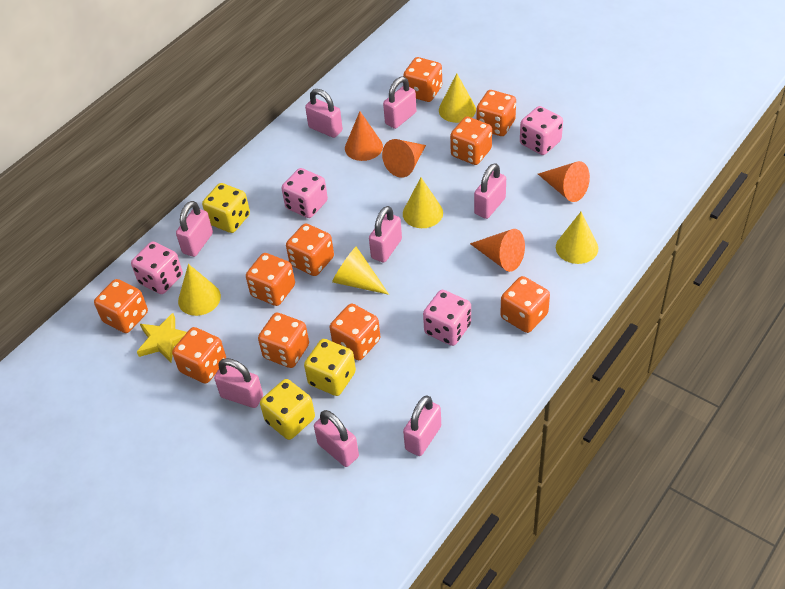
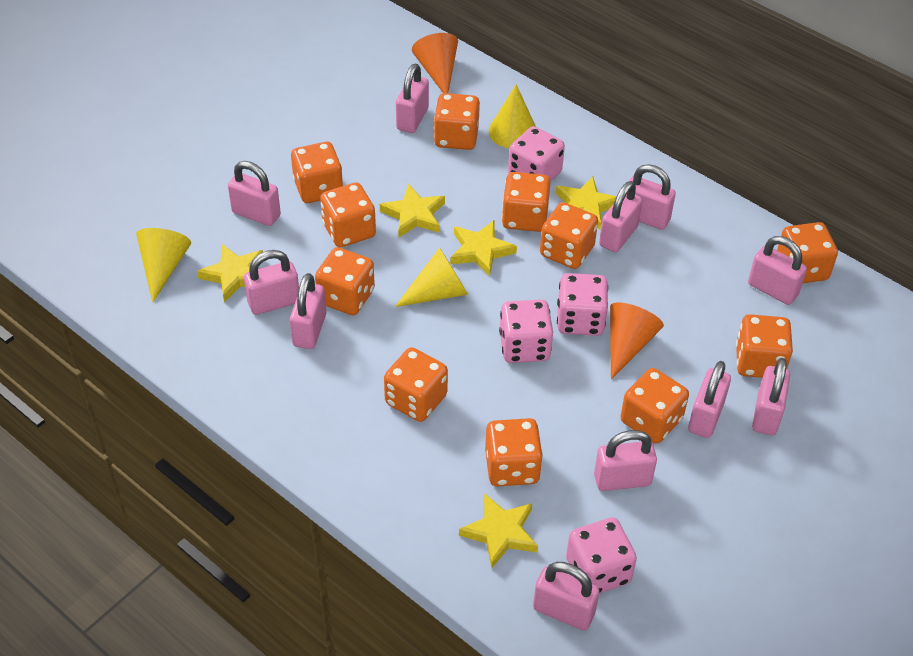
orange cone: [345,111,383,161] [382,139,426,178] [470,229,525,272] [538,161,590,202] = 4 -> [412,33,458,93] [610,302,664,379] = 2
orange dice: [94,279,148,333] [172,327,226,384] [246,253,295,306] [258,313,309,368] [286,223,334,276] [330,303,380,360] [403,57,442,102] [450,116,492,165] [476,90,516,136] [500,276,550,333] = 10 -> [291,142,343,203] [315,247,375,315] [320,182,376,247] [384,347,448,422] [434,93,480,150] [485,418,543,487] [502,172,551,232] [540,202,598,269] [621,368,689,444] [736,314,793,378] [777,222,838,283] = 11
pink padlock: [176,201,213,257] [214,358,263,408] [305,89,343,138] [314,410,359,467] [369,206,402,262] [383,77,417,129] [403,395,441,456] [474,163,506,219] = 8 -> [228,161,281,226] [244,250,299,315] [290,273,326,349] [396,64,429,133] [533,562,600,631] [594,430,657,491] [599,181,643,252] [629,164,676,230] [688,361,731,438] [748,236,807,305] [752,358,790,435] = 11
yellow cone: [178,264,221,316] [332,247,389,295] [403,177,443,228] [439,73,476,123] [556,212,598,264] = 5 -> [136,228,191,302] [395,248,468,307] [489,84,536,148] = 3
yellow dice: [202,183,250,233] [260,379,315,440] [304,339,356,396] = 3 -> none = 0
yellow star: [137,313,187,362] = 1 -> [197,244,263,302] [380,184,445,237] [450,221,517,277] [459,493,538,568] [556,177,616,230] = 5

